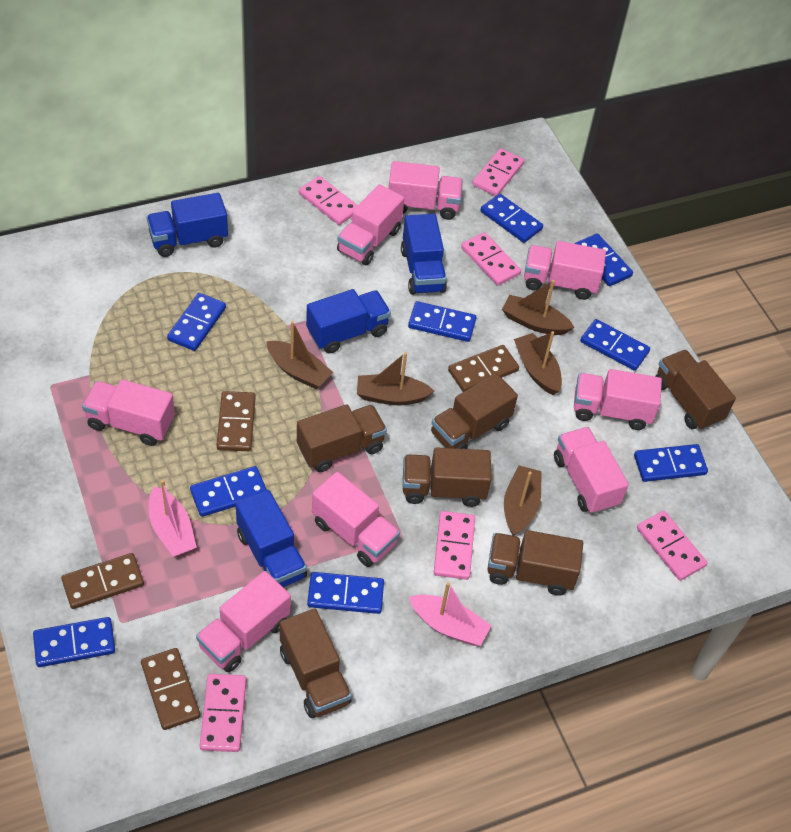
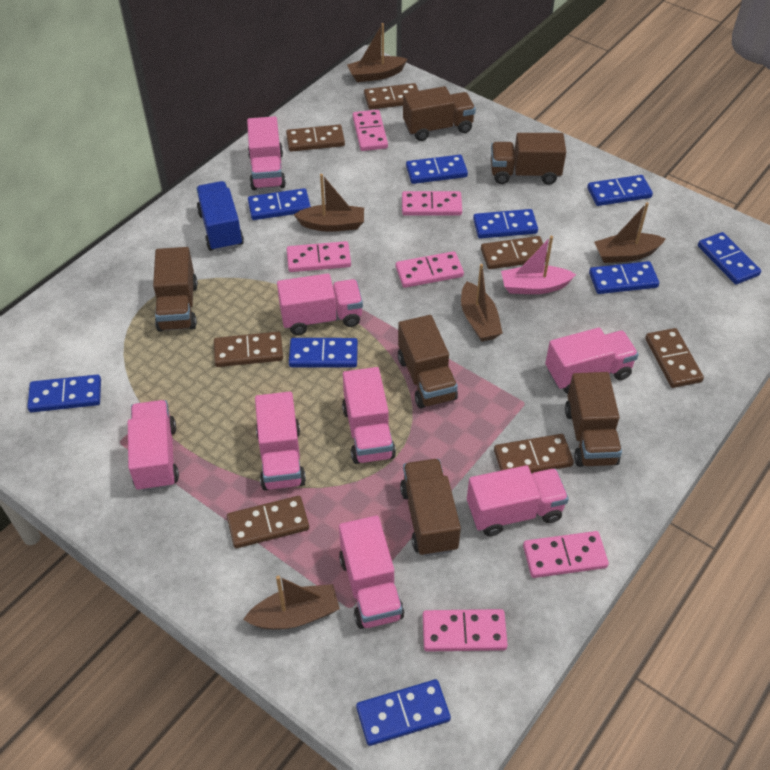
blue truck: [147,193,228,257] [236,490,307,587] [306,289,391,353] [401,214,447,295] = 4 -> [196,181,244,252] = 1
brown domino: [61,553,144,609] [141,648,200,730] [217,391,256,451] [448,345,519,392] = 4 -> [214,332,283,367] [227,496,309,548] [286,124,345,152] [364,83,419,110] [481,236,547,269] [494,434,574,474] [645,328,704,388] = 7
pink boat: [149,480,197,557] [409,582,492,646] = 2 -> [501,236,576,294] = 1

